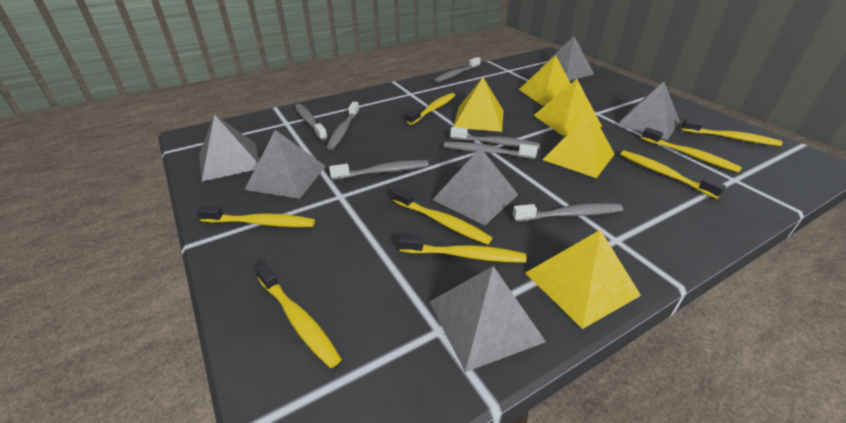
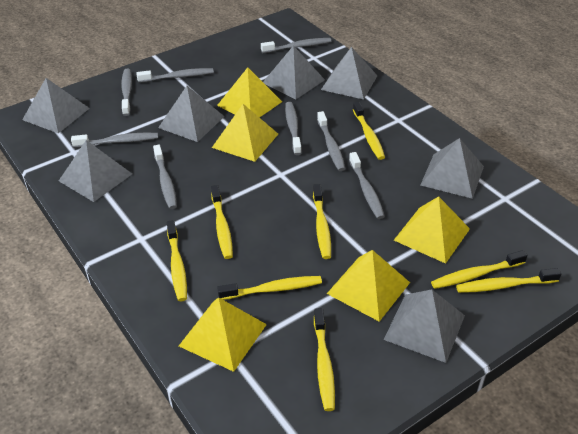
grey pyramid: [199,114,260,182] [245,130,326,199] [429,266,546,372] [432,148,518,225] [540,36,594,81] [616,81,680,140] = 6 -> [22,78,90,133] [59,140,132,202] [158,86,225,142] [263,45,325,99] [321,47,378,99] [384,289,465,363] [421,138,484,199] = 7
grey toothbrush: [295,104,328,141] [326,102,359,150] [329,160,429,180] [434,57,481,83] [444,142,538,159] [450,127,540,149] [513,203,623,222] = 7 -> [71,133,158,148] [121,69,132,116] [136,68,214,83] [153,145,177,209] [261,38,331,53] [285,102,302,155] [317,111,345,171] [349,152,385,219] = 8

